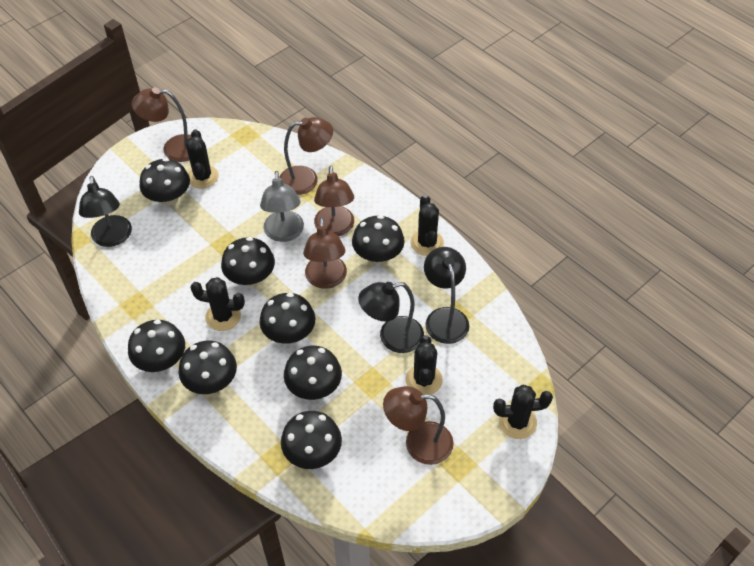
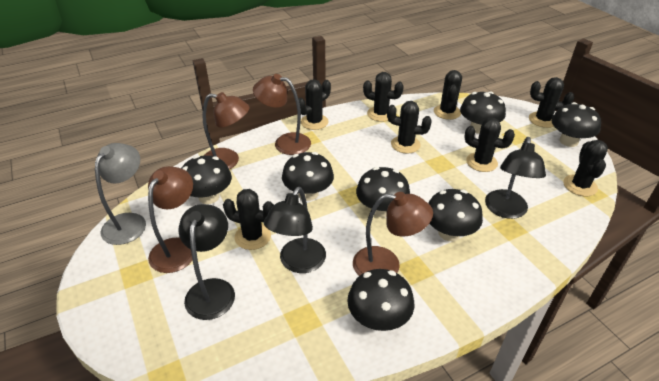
black cactus: [186,129,219,188] [190,277,245,331] [405,335,443,395] [410,195,444,256] [493,385,553,439] = 5 -> [223,189,274,250] [299,79,331,130] [363,72,404,122] [387,101,432,154] [434,70,462,120] [464,118,515,172] [529,77,574,128] [563,140,608,196] = 8
black mushroom: [128,320,185,372] [139,158,190,206] [179,341,237,394] [221,237,275,286] [260,293,315,344] [281,411,342,469] [284,346,342,400] [352,215,405,264] = 8 -> [181,155,232,204] [282,152,334,201] [347,269,414,331] [356,167,410,217] [428,189,483,241] [460,91,506,134] [552,102,601,147] = 7
brown lamp: [132,87,191,162] [279,117,333,195] [303,217,347,289] [314,166,354,236] [383,386,454,465] = 5 -> [148,166,193,273] [202,92,249,169] [253,74,311,155] [353,192,433,276] = 4

